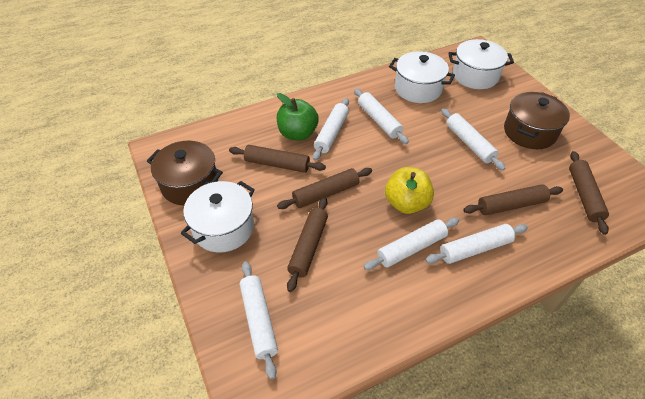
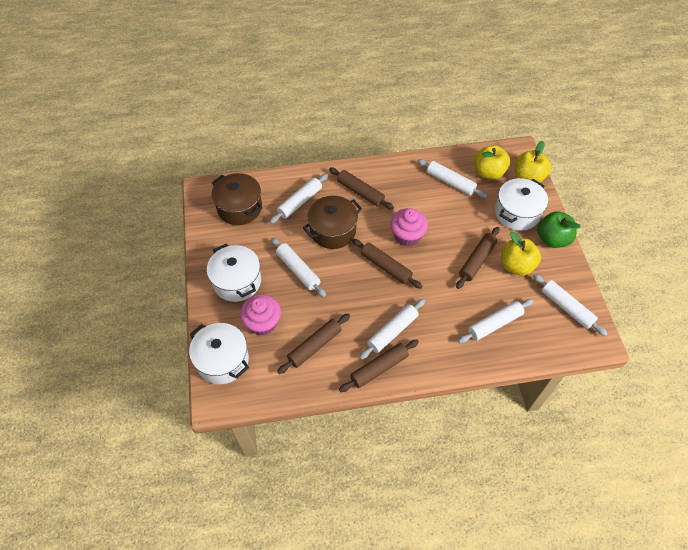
pink cupcake: none = 0 -> [240,294,281,336] [390,208,428,246] = 2
yellow apple: [385,167,434,214] = 1 -> [475,145,510,180] [502,232,541,276] [515,141,551,183] = 3

